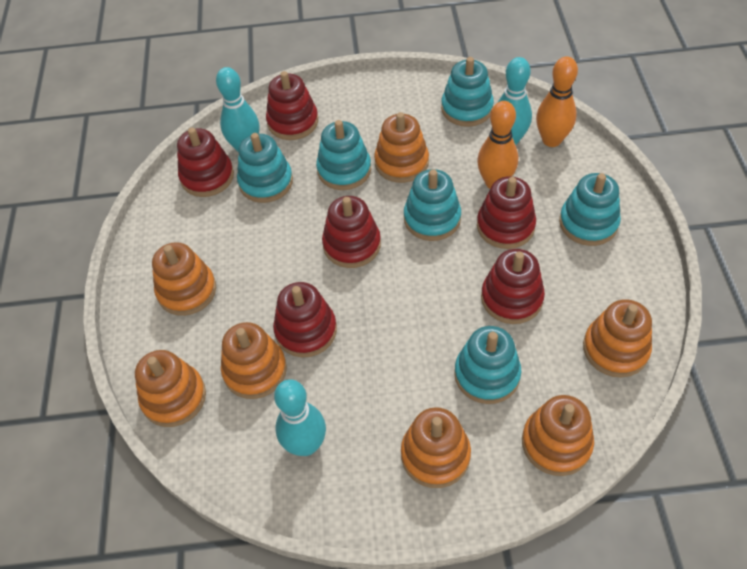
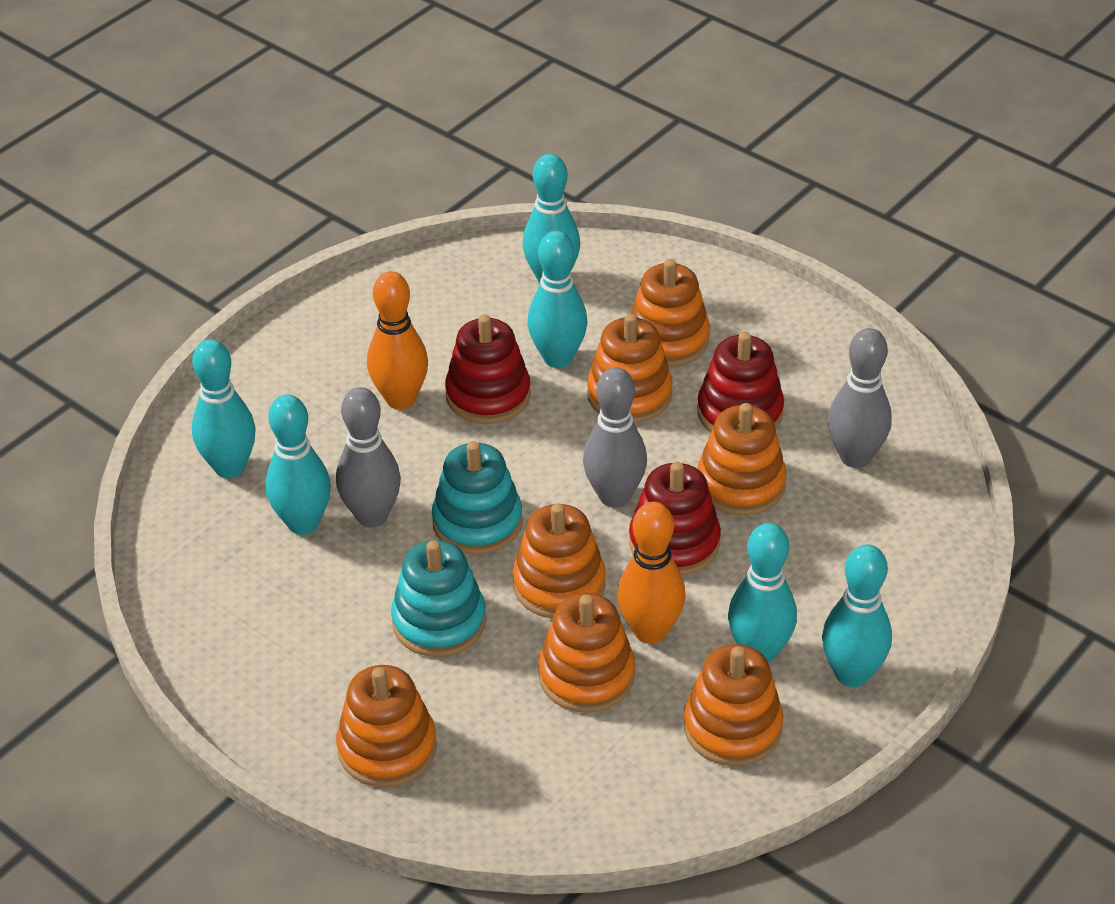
grey bowling pin: none = 0 -> [336,387,401,527] [583,367,647,508] [828,328,892,468] = 3
red stacking toy: [177,128,234,197] [266,71,318,140] [273,282,337,357] [322,196,381,268] [477,176,536,249] [481,249,545,324] = 6 -> [445,314,531,424] [629,462,721,576] [697,332,784,432] = 3
turquoise bowling pin: [216,67,259,153] [274,379,326,456] [497,57,532,145] = 3 -> [192,339,256,478] [266,395,331,535] [523,154,580,284] [527,231,588,368] [728,523,797,663] [822,544,892,687] = 6
turquoise stacking toy: [237,133,293,203] [316,120,371,190] [404,169,461,241] [441,57,494,127] [454,326,521,404] [559,173,621,246] = 6 -> [391,540,486,657] [432,441,523,555] = 2

